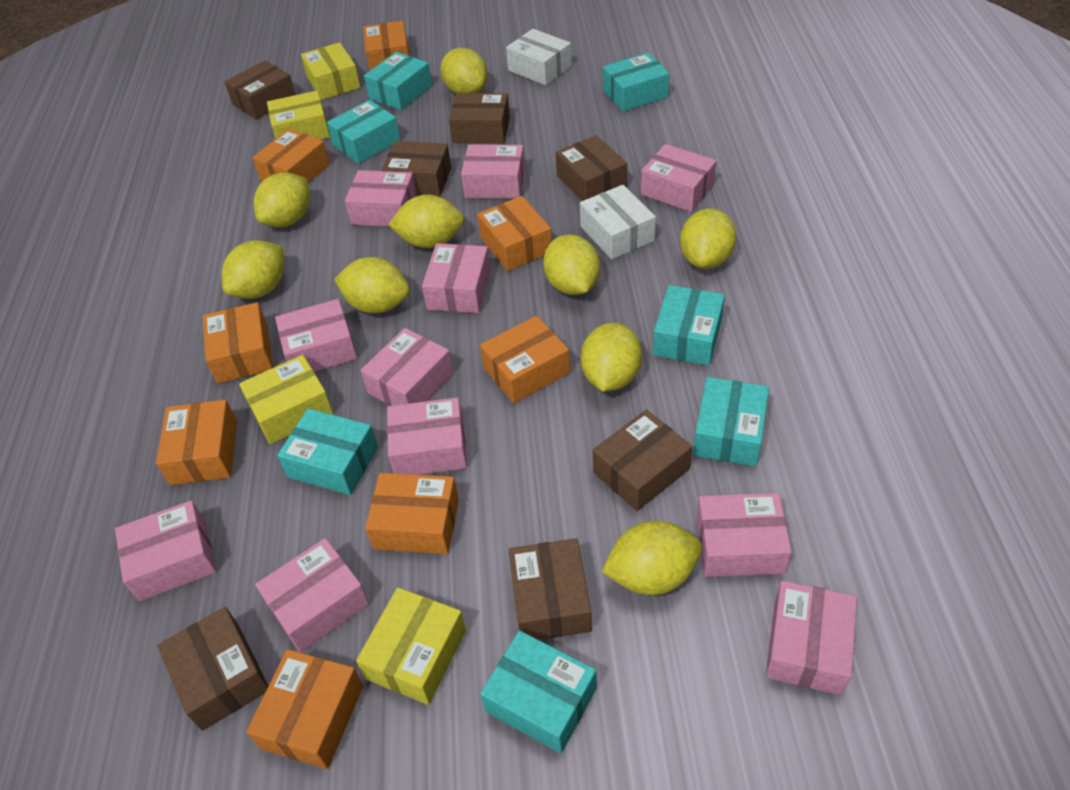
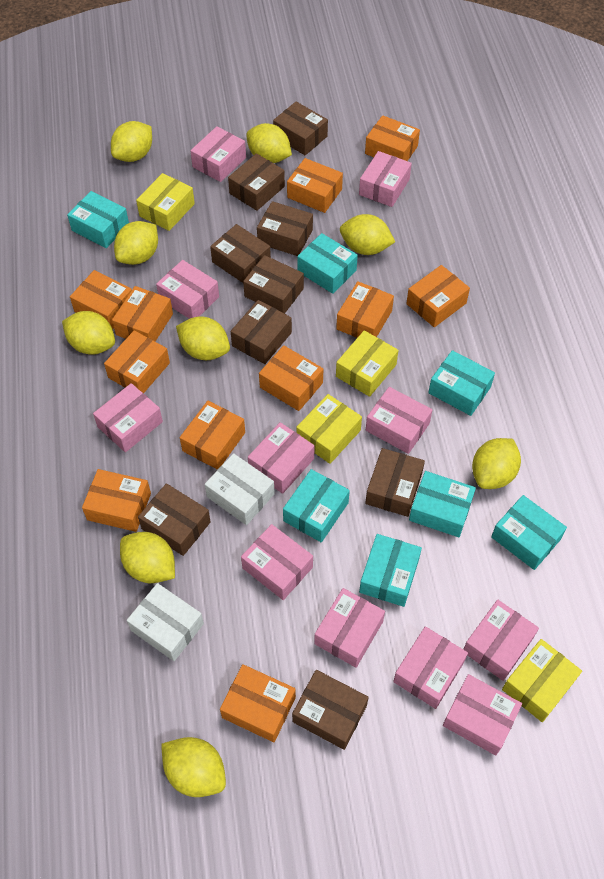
brown box: [157,607,268,731] [225,60,296,120] [382,141,451,197] [449,93,510,144] [508,538,592,640] [556,135,627,201] [593,410,692,511] = 7 -> [138,483,211,556] [210,224,271,283] [228,153,285,211] [231,300,292,364] [243,255,304,314] [257,201,313,256] [273,102,328,155] [292,670,369,750] [365,448,425,517] = 9
orange box: [156,400,237,485] [203,302,273,383] [247,649,363,769] [252,129,330,183] [363,21,409,70] [365,473,459,554] [477,196,552,271] [480,316,570,403] = 8 -> [70,270,132,329] [82,469,151,532] [104,330,170,393] [112,286,173,342] [180,401,245,470] [220,664,296,742] [259,346,323,411] [287,158,343,213] [336,281,394,338] [365,115,420,161] [406,265,470,327] = 11

